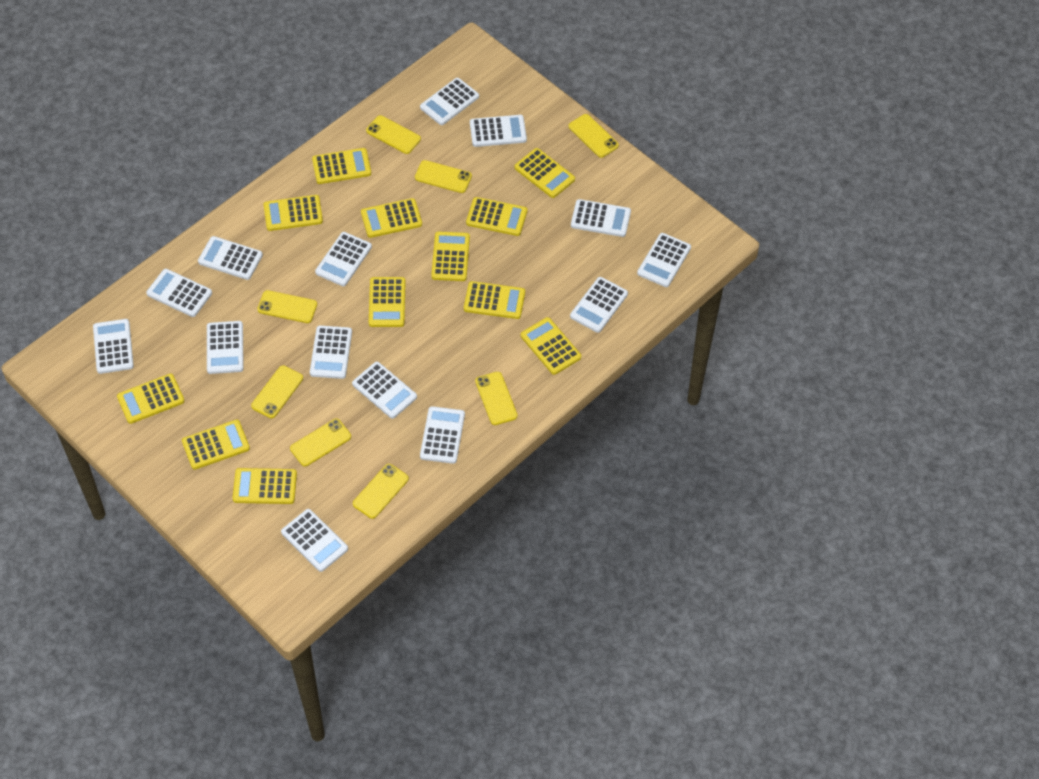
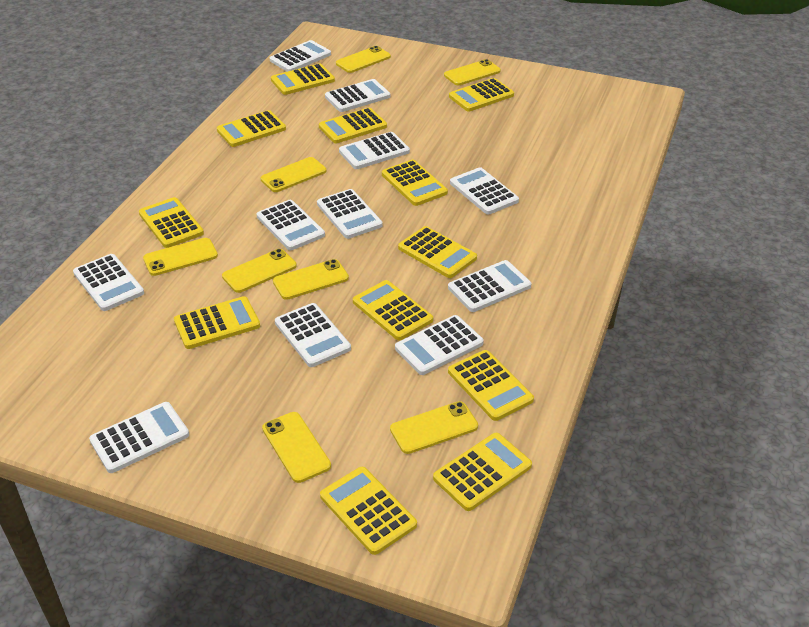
white calculator: [93,319,134,374] [146,269,212,317] [198,236,263,280] [207,321,244,374] [281,509,348,572] [310,325,352,379] [315,232,372,286] [352,362,417,419] [420,78,479,125] [420,406,465,464] [470,115,527,147] [570,277,628,333] [571,199,631,237] [637,233,691,287] = 14 -> [73,254,144,311] [89,402,189,473] [256,200,325,250] [270,40,331,72] [275,303,351,367] [317,189,383,239] [325,79,391,112] [339,132,410,169] [395,315,484,375] [448,260,531,312] [450,167,519,215] = 11

